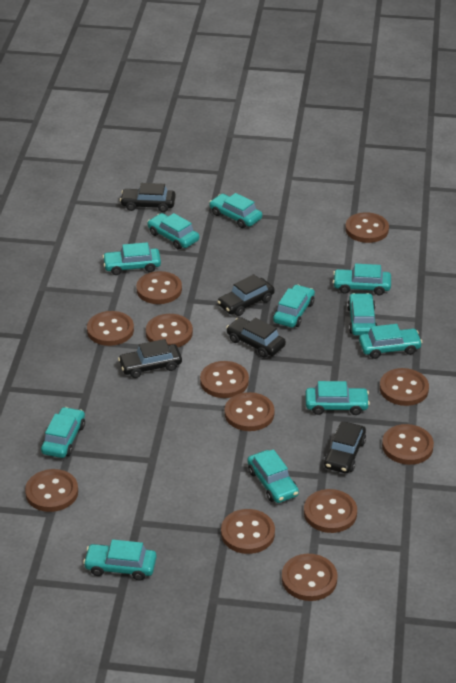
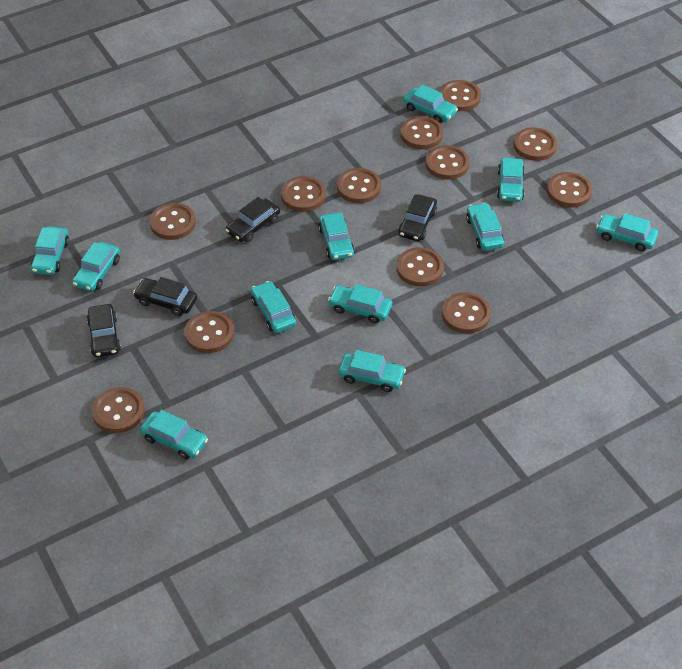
black car: [118,339,182,378] [120,183,176,212] [217,274,275,316] [226,317,286,358] [324,421,366,473] = 5 -> [87,304,121,357] [133,277,197,316] [226,197,280,242] [398,194,437,241] = 4

